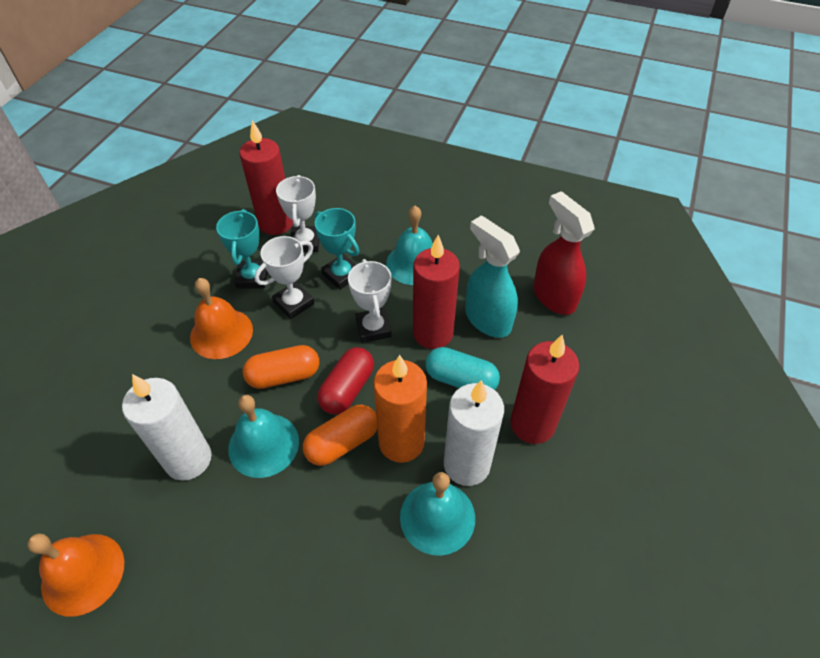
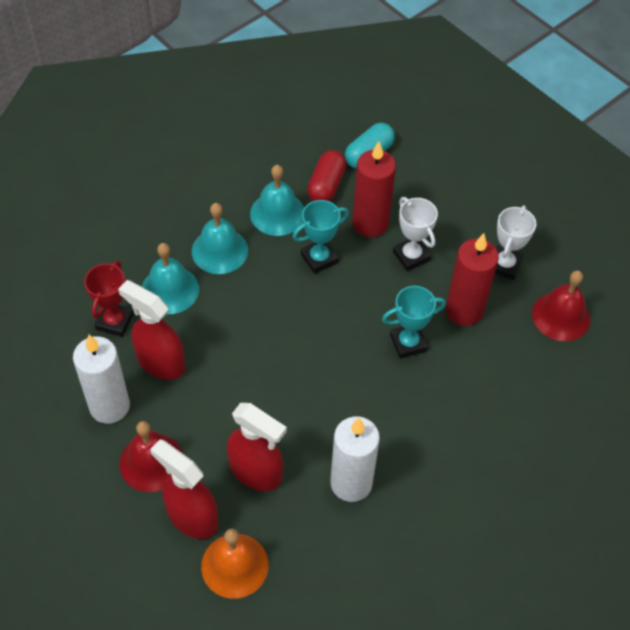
orange bell: [27,534,124,617] [190,278,253,359] = 2 -> [201,529,269,599] = 1
orange candle: [373,355,427,463] = 1 -> none = 0
orange capsule: [243,345,319,389] [303,405,377,466] = 2 -> none = 0
red bell: none = 0 -> [119,421,182,492] [532,271,590,341] = 2
red candle: [239,120,293,235] [413,235,460,349] [510,335,579,444] = 3 -> [352,142,396,237] [446,233,499,326] = 2
red spray bottle: [533,191,595,315] = 1 -> [118,280,185,380] [150,439,218,539] [227,403,287,491] = 3
red trophy: none = 0 -> [84,260,134,337] = 1
turquoise spray bottle: [465,215,520,338] = 1 -> none = 0
white trophy: [254,236,314,319] [276,175,319,252] [348,259,392,343] = 3 -> [393,197,438,271] [495,205,536,280] = 2

